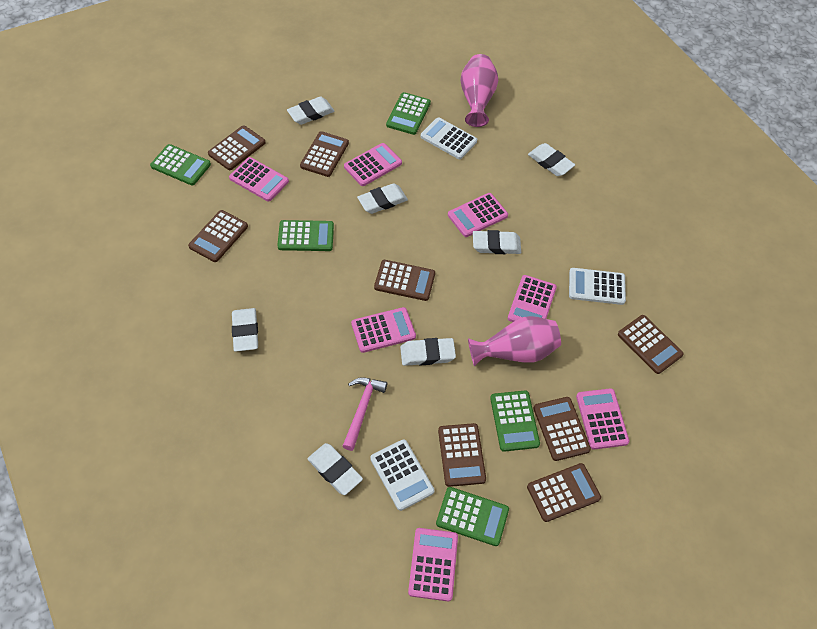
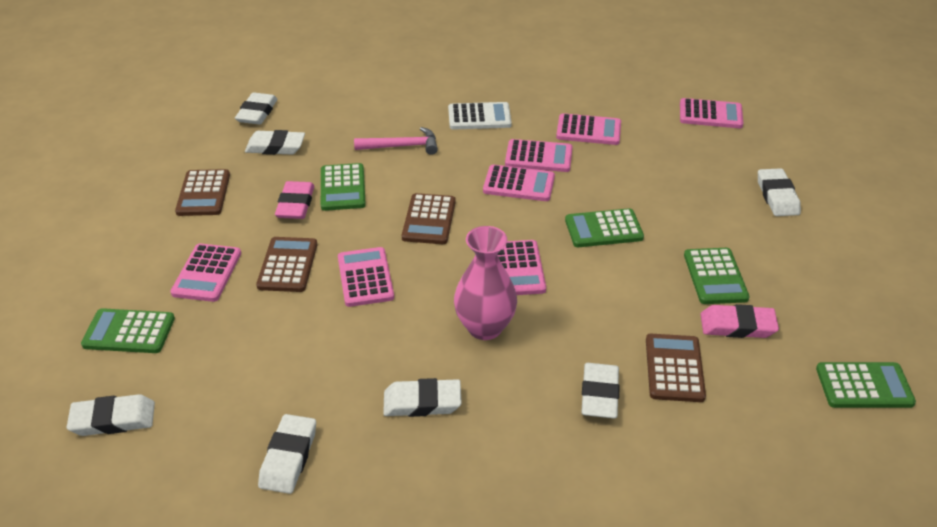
brown calculator: [188,210,248,262] [208,125,265,170] [300,131,349,177] [374,260,435,301] [438,423,486,487] [527,463,601,522] [533,397,591,461] [618,315,684,374] = 8 -> [175,169,230,216] [256,237,317,292] [402,193,456,244] [646,334,706,402] = 4
pink eraser: none = 0 -> [275,181,314,219] [701,304,779,338] = 2
pink vase: [460,54,498,127] [468,316,561,366] = 2 -> [454,226,517,340] = 1
white calculator: [370,439,434,511] [421,117,477,159] [569,268,626,305] = 3 -> [448,102,512,130] = 1

